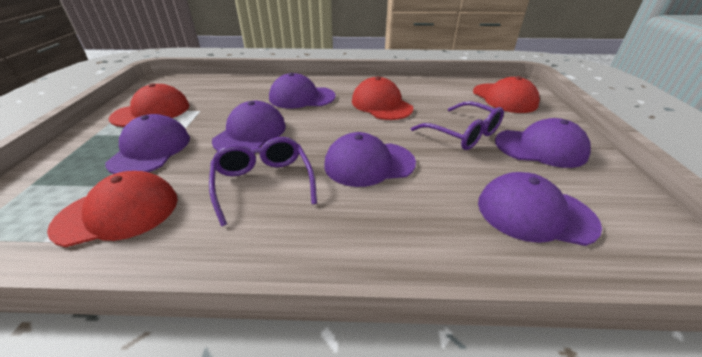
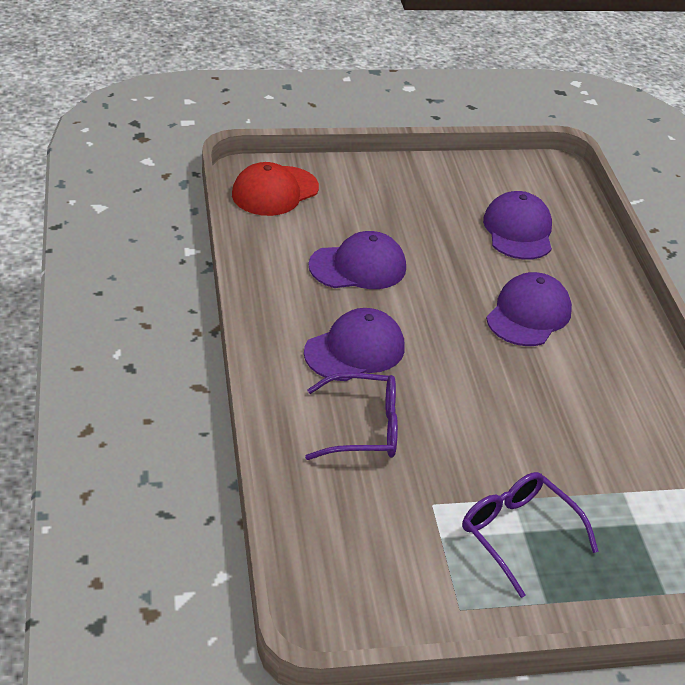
purple cap: [105,114,190,174] [212,101,286,151] [269,73,336,109] [324,132,416,187] [478,172,602,246] [495,118,591,168] = 6 -> [304,308,404,381] [308,231,406,289] [483,191,552,260] [486,272,572,346] = 4
red cap: [47,171,178,247] [109,83,189,127] [352,77,413,120] [473,76,540,113] = 4 -> [232,162,319,216] = 1

